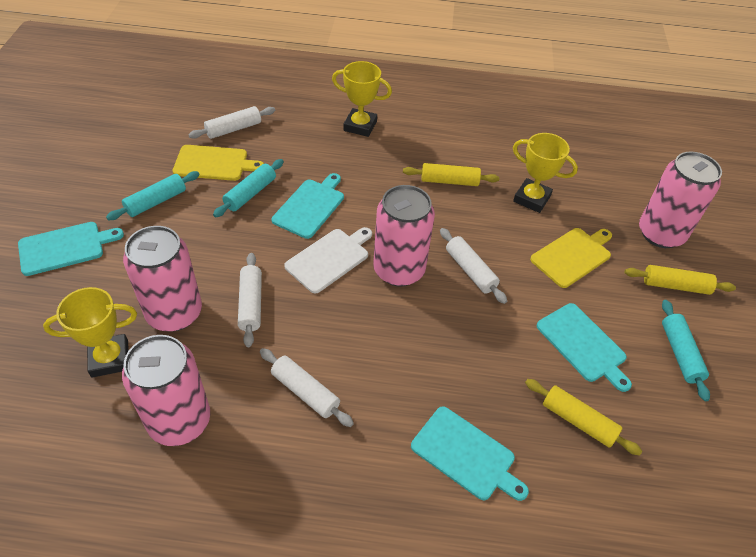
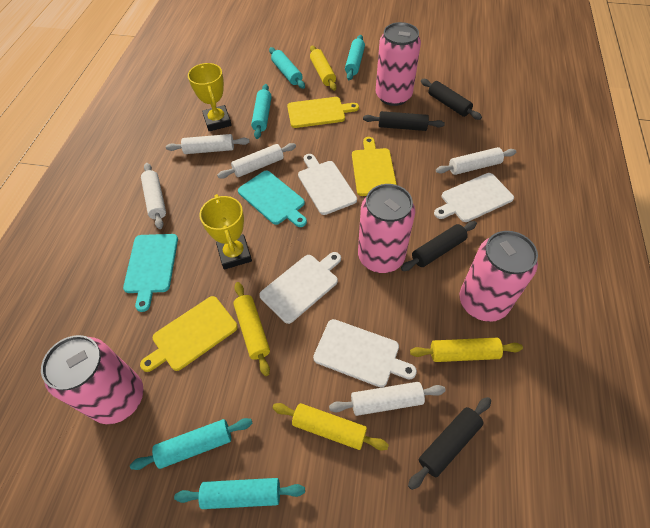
black rolling pin: none = 0 -> [363,111,445,131] [401,221,477,271] [408,397,491,490] [421,79,482,120] = 4
turquoise cutting board: [18,222,124,276] [271,173,344,239] [411,406,529,501] [536,303,632,392] = 4 -> [123,234,178,312] [238,170,307,227] = 2
turquoise rolling pin: [106,171,200,220] [213,159,284,217] [662,300,710,401] = 3 -> [130,418,253,470] [174,478,305,509] [251,84,272,139] [269,47,305,89] [345,35,365,80] = 5
white cutting board: [284,227,372,294] = 1 -> [259,252,341,324] [298,154,357,215] [313,319,417,388] [434,173,514,222] = 4
white rolling pin: [188,106,275,139] [238,253,262,347] [260,348,354,427] [440,228,507,304] = 4 -> [141,163,166,229] [166,134,250,154] [217,143,296,179] [329,382,446,416] [436,147,516,175] = 5
yellow cutting board: [173,145,264,181] [530,228,612,288] = 2 -> [140,296,238,372] [287,97,359,128] [352,137,397,196] = 3
yellow rolling pin: [403,163,499,186] [525,379,642,456] [625,265,736,295] = 3 -> [233,282,270,376] [273,403,389,451] [310,46,336,91] [410,338,523,362] = 4
yellow trophy: [43,287,137,378] [332,61,392,137] [513,133,578,213] = 3 -> [188,63,232,131] [199,194,252,269] = 2

